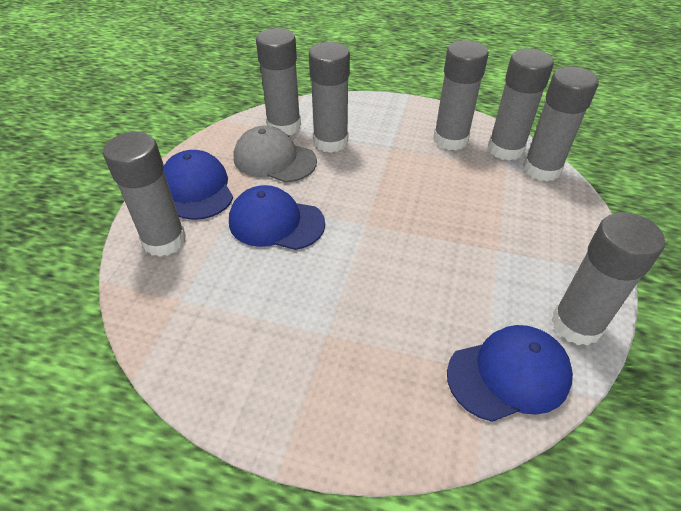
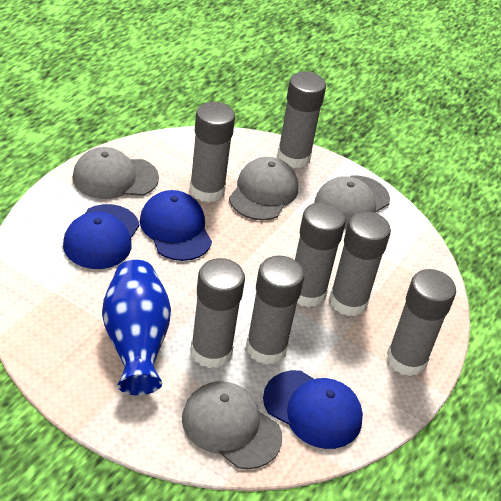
blue vase: none = 0 -> [102,260,171,395] = 1
grey cap: [234,126,317,183] = 1 -> [73,147,159,199] [182,381,282,469] [229,157,298,220] [314,176,390,228] = 4

